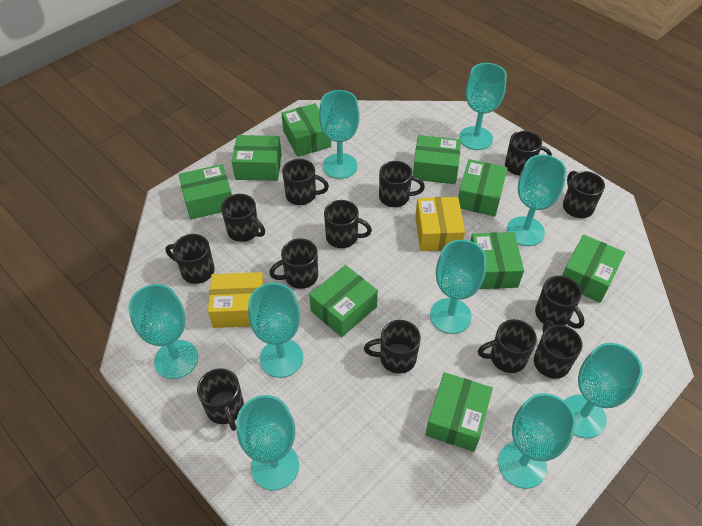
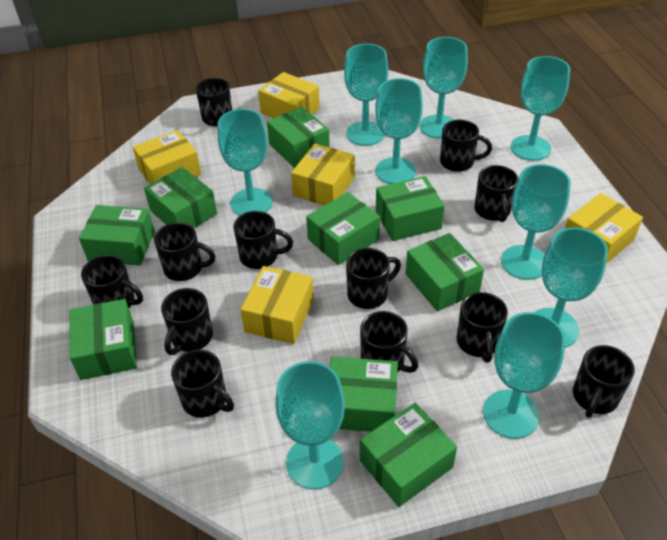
black mug: [166,234,215,284] [197,368,244,431] [221,194,265,242] [269,238,318,289] [282,159,329,205] [324,200,372,248] [364,320,421,374] [379,161,425,207] [478,319,537,373] [505,130,552,176] [534,320,582,379] [535,276,585,329] [563,171,605,218] = 13 -> [81,255,143,308] [154,222,216,281] [161,288,213,355] [171,349,234,418] [196,78,232,126] [233,211,293,269] [346,248,401,309] [360,311,418,373] [440,120,492,172] [457,292,508,363] [474,165,518,222] [573,345,635,418] = 12
yellow box: [208,272,264,328] [415,197,465,251] = 2 -> [133,130,201,184] [240,266,314,344] [258,72,320,118] [291,144,355,206] [565,193,643,264] = 5

